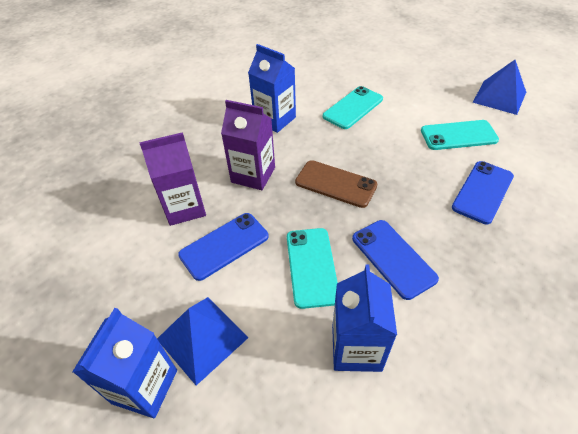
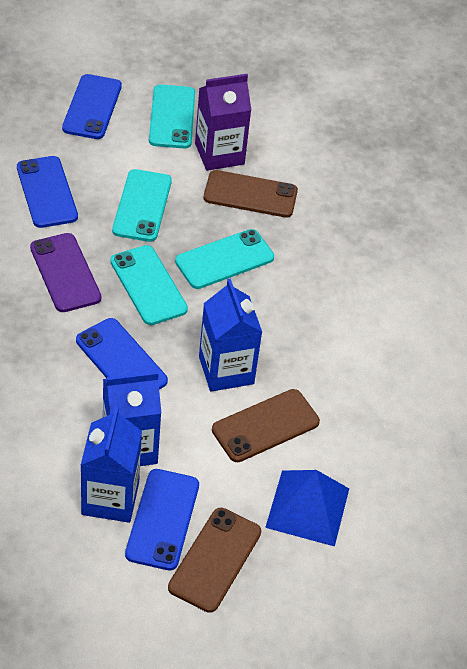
blue phone: [178,213,269,281] [352,220,439,300] [452,161,514,224] = 3 -> [17,156,78,228] [62,74,122,139] [76,318,168,390] [125,469,199,570] = 4
blue pyramid: [157,297,249,386] [473,60,526,115] = 2 -> [265,470,349,547] = 1
brown phone: [295,160,377,208] = 1 -> [168,508,261,613] [204,170,298,218] [212,389,320,462] = 3
purple carton: [139,132,206,226] [221,100,275,190] = 2 -> [195,74,251,171] = 1
purple phone: none = 0 -> [30,233,101,312] = 1
turquoise phone: [287,228,338,309] [323,86,383,129] [421,120,499,150] = 3 -> [111,245,188,325] [112,169,172,242] [149,85,195,149] [175,229,274,289] = 4

